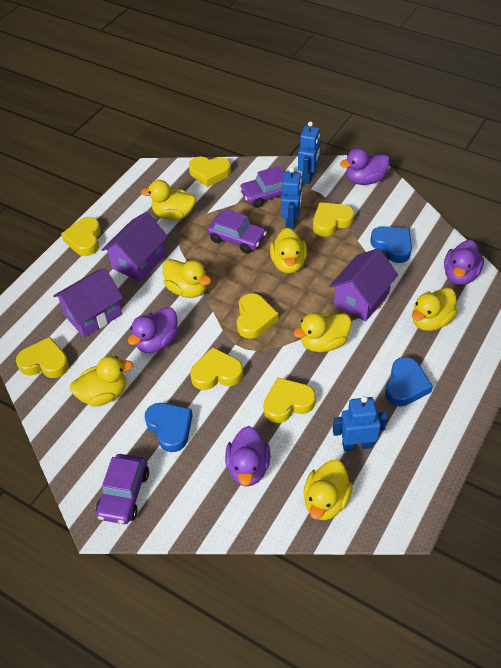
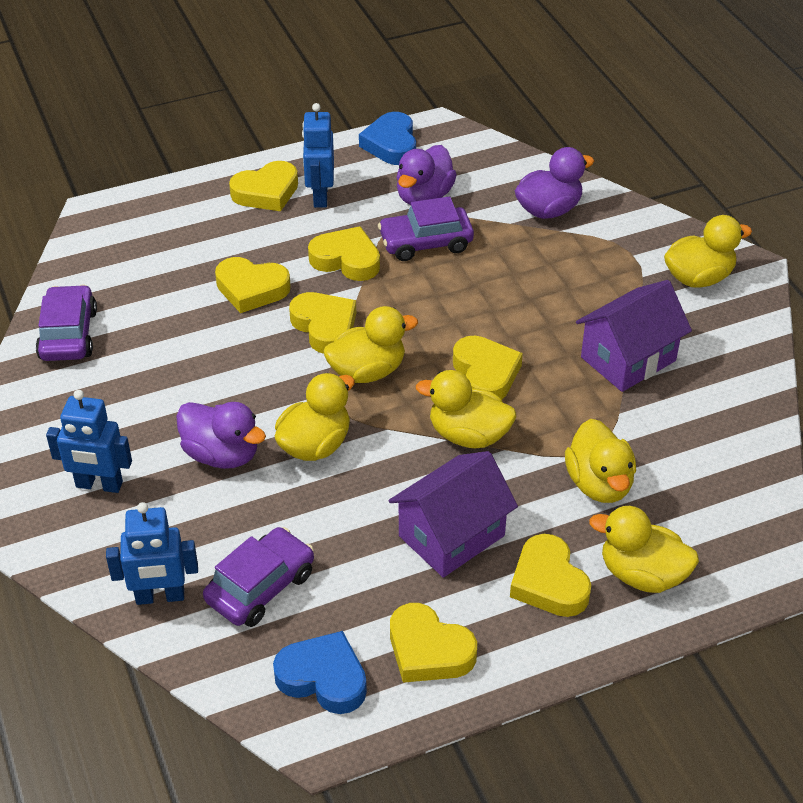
blue heart: [145,403,193,452] [370,226,412,263] [385,357,433,406] = 3 -> [273,631,367,714] [359,112,416,165] = 2
purple duck: [128,307,179,353] [225,426,270,486] [340,148,390,185] [444,240,484,285] = 4 -> [176,402,266,469] [396,145,457,205] [515,147,594,219] = 3
purple house: [53,268,123,337] [102,212,168,282] [329,248,398,321] = 3 -> [389,451,518,578] [576,280,692,392] = 2
yellow duck: [70,356,133,407] [141,180,196,220] [163,259,211,298] [270,228,307,273] [293,313,352,352] [303,460,353,520] [412,288,457,331] = 7 -> [275,373,355,461] [323,306,418,383] [416,370,516,448] [565,419,636,503] [589,506,699,593] [664,215,752,287] = 6

